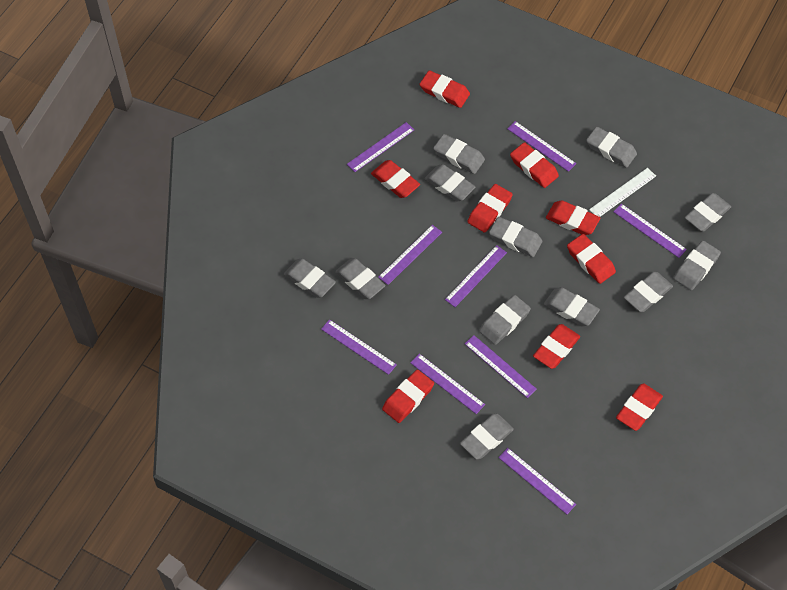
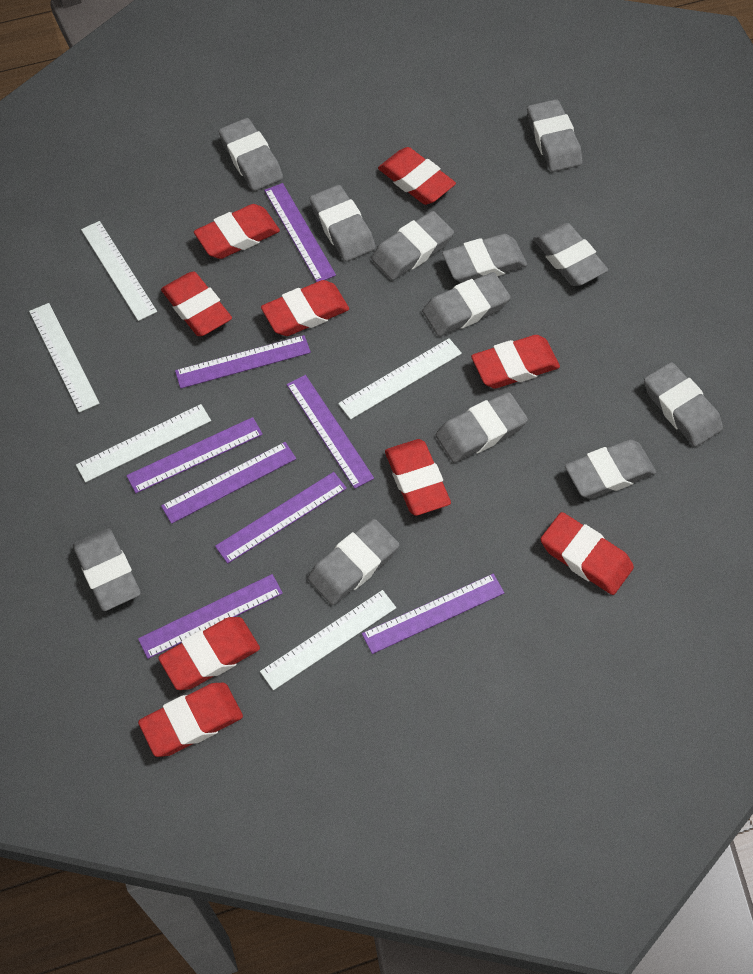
purple ruler: [321,319,397,375] [347,122,414,172] [378,225,442,285] [410,354,485,414] [445,245,507,307] [465,335,537,398] [498,448,576,514] [507,121,577,172] [614,204,687,258] = 9 -> [126,417,263,493] [138,574,283,659] [161,442,296,524] [175,335,311,389] [215,472,347,564] [264,183,336,282] [287,375,374,489] [362,574,504,654] = 8
white ruler: [589,168,656,217] = 1 -> [29,303,100,413] [76,404,211,482] [81,221,157,321] [260,590,396,690] [338,338,462,419] = 5

